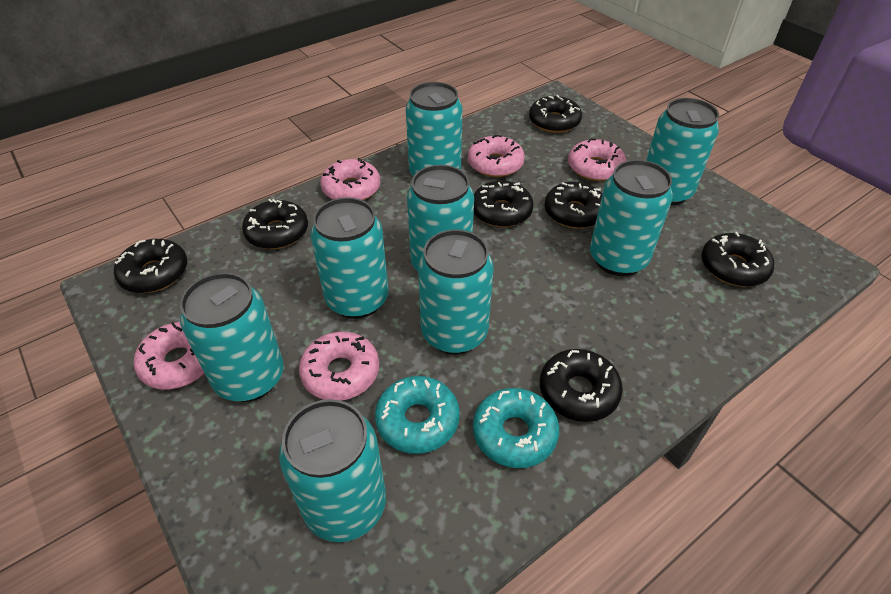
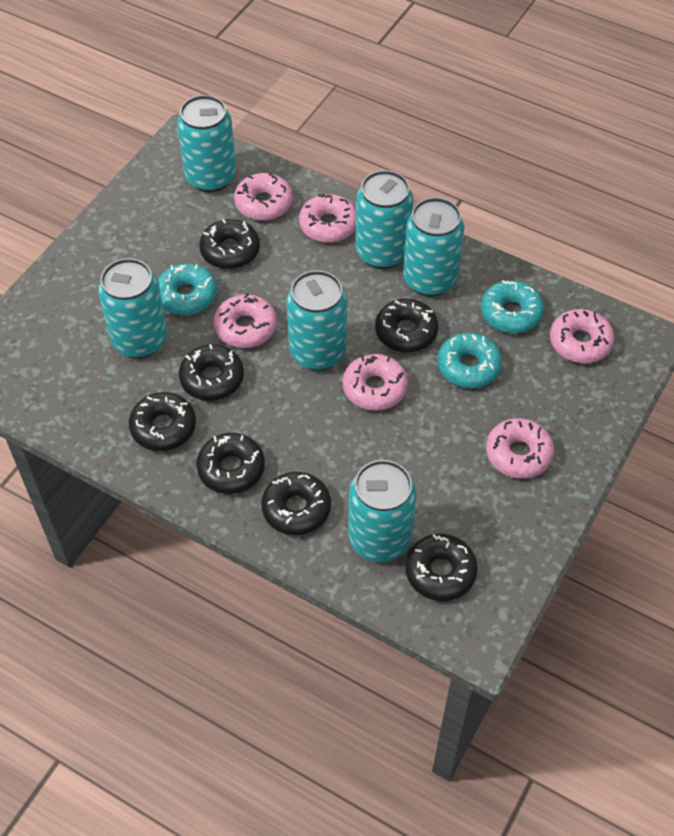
pink donut: [134,322,205,389] [299,332,379,401] [320,158,380,200] [468,135,525,177] [568,139,626,181] = 5 -> [214,293,277,348] [234,172,293,221] [299,194,356,243] [343,354,408,411] [486,418,554,479] [550,309,614,363] = 6
turquoise can: [180,272,284,402] [279,399,386,542] [311,197,389,319] [406,82,462,176] [407,165,474,271] [418,230,494,354] [590,160,673,276] [646,98,719,206] = 8 -> [98,258,167,358] [177,95,236,192] [287,270,347,371] [348,460,417,562] [355,170,413,269] [403,197,464,297] = 6
turquoise donut: [375,376,460,454] [473,388,559,468] = 2 -> [158,263,217,315] [437,333,502,388] [481,280,544,333] = 3

